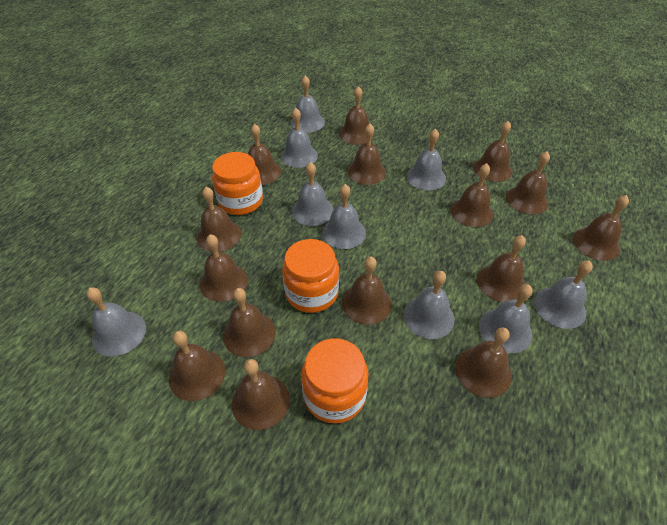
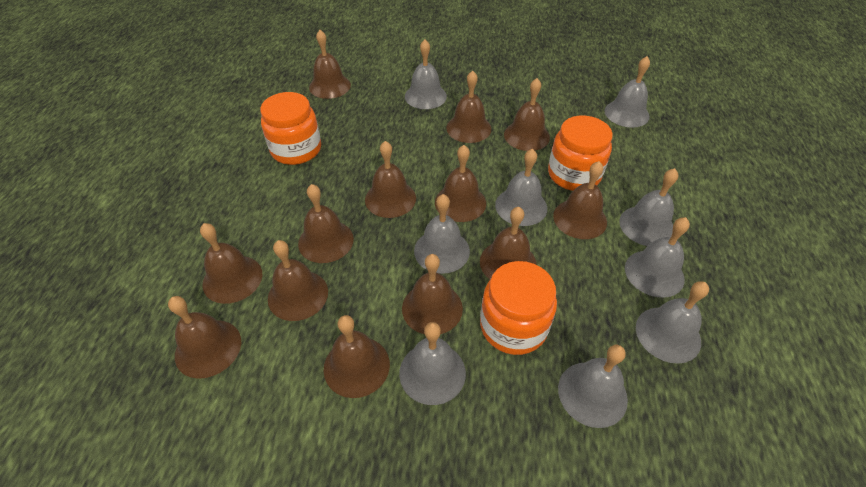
brown bell: [169,331,225,401] [197,187,241,252] [200,234,248,302] [223,288,276,357] [232,359,290,430] [248,124,281,185] [339,86,374,145] [342,257,392,325] [347,124,386,185] [451,163,493,227] [455,327,512,398] [473,121,512,182] [477,235,526,302] [506,151,550,214] [573,195,629,261] = 15 -> [168,296,241,379] [200,223,263,304] [268,240,328,321] [298,184,354,263] [309,30,351,99] [324,315,390,398] [365,141,416,218] [402,254,463,334] [435,145,486,222] [446,71,491,143] [480,207,537,280] [504,78,550,151] [553,161,607,239] = 13

